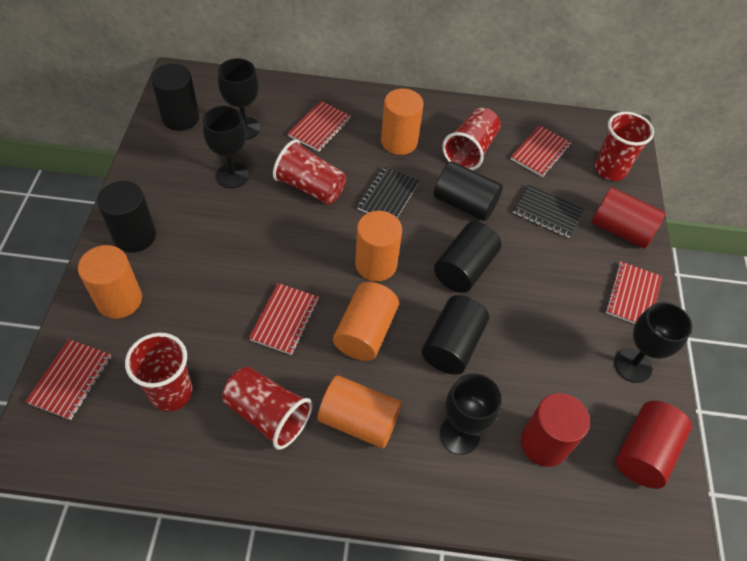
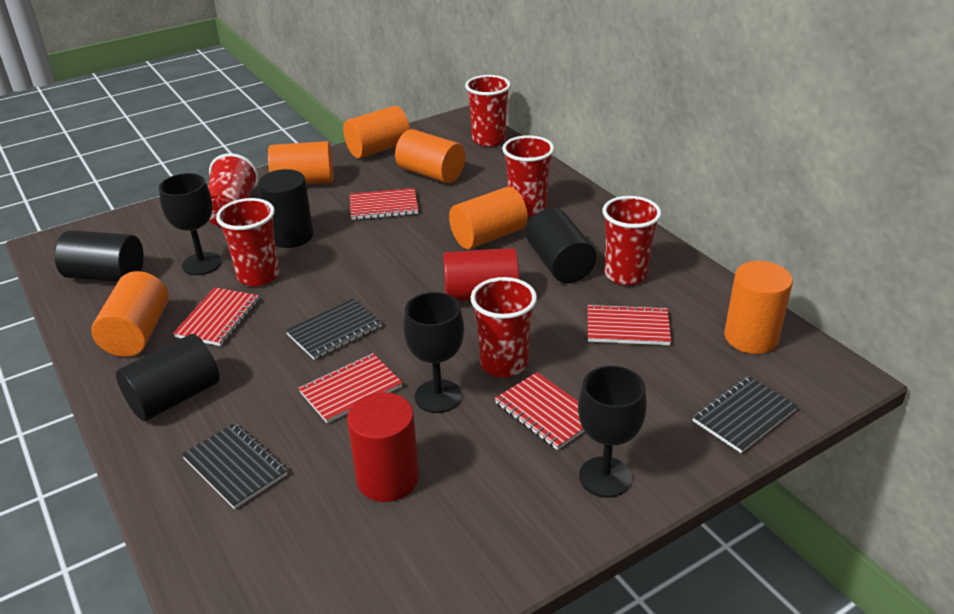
black cylinder: [97,181,156,253] [151,64,200,131] [422,295,489,375] [434,161,503,221] [434,221,501,293] = 5 -> [55,230,144,282] [116,334,220,421] [258,169,313,248] [526,208,596,283] = 4
black goblet: [203,106,249,188] [218,58,260,140] [440,373,501,455] [614,302,692,383] = 4 -> [159,173,222,275] [403,292,464,413] [578,366,647,498] = 3
black notebook: [357,166,419,218] [513,184,584,238] = 2 -> [182,423,288,509] [286,299,382,360] [693,376,798,453] = 3
orange cylinder: [78,245,142,319] [318,375,402,448] [333,282,399,361] [355,211,402,281] [381,88,424,155] = 5 -> [91,271,169,357] [268,141,333,184] [343,106,410,158] [395,129,465,183] [449,187,528,249] [724,261,793,354] = 6
red cup: [125,333,193,411] [222,367,313,450] [273,140,346,204] [442,108,501,170] [595,112,654,181] = 5 -> [208,153,259,226] [216,198,279,287] [465,75,511,147] [471,277,537,378] [502,135,554,216] [602,196,661,286] = 6
red cylinder: [521,393,590,467] [592,187,666,249] [616,401,692,489] = 3 -> [347,392,419,502] [443,248,519,302] = 2

